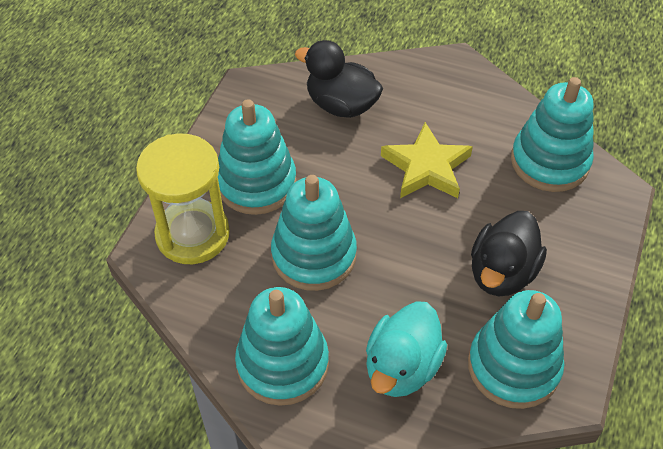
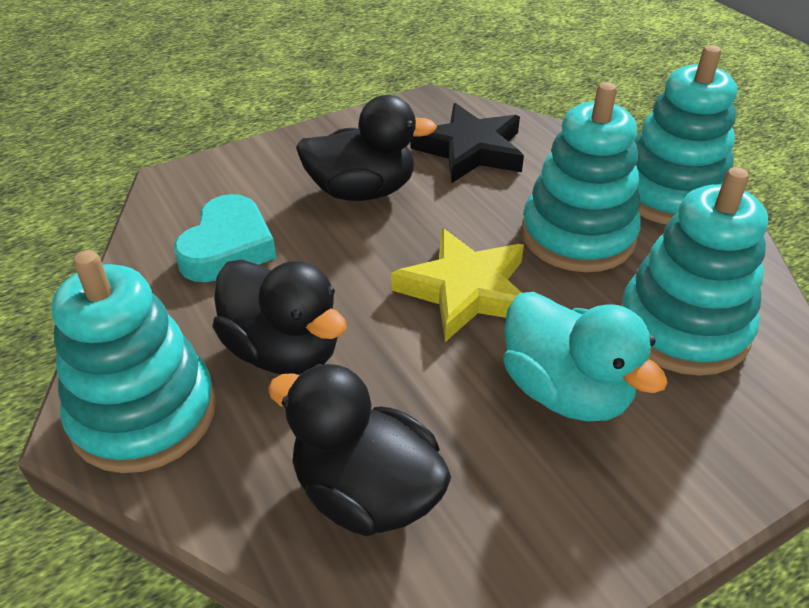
black duck: [295,40,383,118] [471,211,547,296] = 2 -> [212,259,347,374] [268,364,452,536] [296,95,437,201] = 3
black star: none = 0 -> [411,103,524,183] = 1
turquoise heart: none = 0 -> [174,194,276,282] = 1
turquoise stacking toy: [218,99,297,215] [235,287,329,406] [271,175,357,291] [468,290,564,409] [511,77,594,192] = 5 -> [51,250,216,473] [521,82,641,272] [621,167,768,376] [634,45,737,225] = 4
yellow hourglass: [136,133,230,264] = 1 -> none = 0

